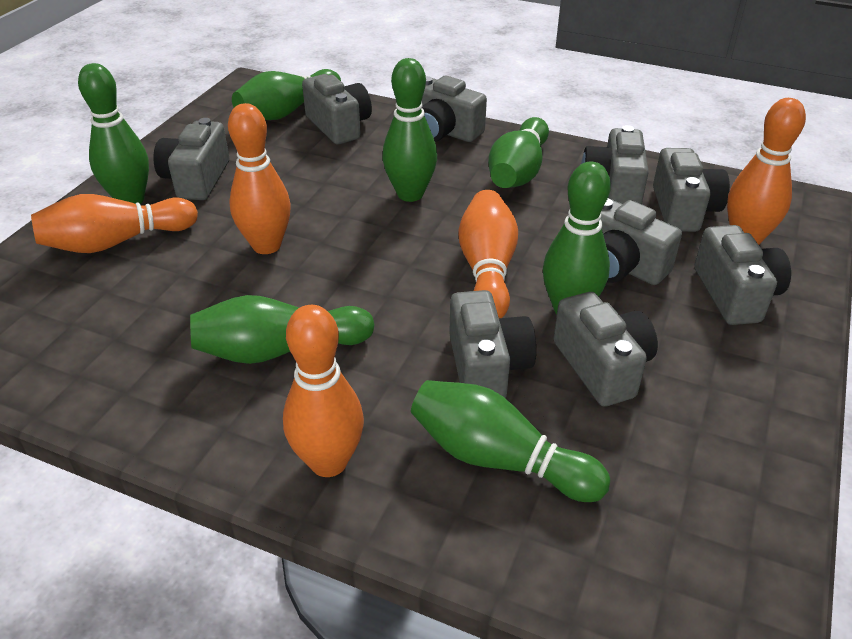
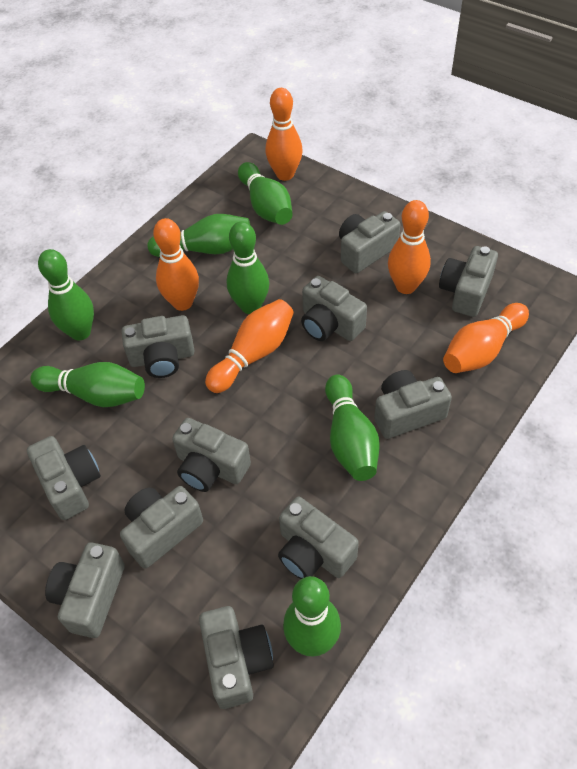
grey camera: [153,118,229,200] [302,74,372,145] [421,76,487,142] [449,290,536,398] [553,292,658,407] [581,125,649,204] [600,198,682,285] [653,148,730,232] [694,225,791,325] = 9 -> [27,436,101,520] [45,542,125,638] [120,486,203,569] [121,315,195,378] [172,418,251,492] [199,606,274,709] [278,497,359,579] [301,276,367,341] [339,211,400,273] [374,370,452,439] [439,246,498,317] = 11

